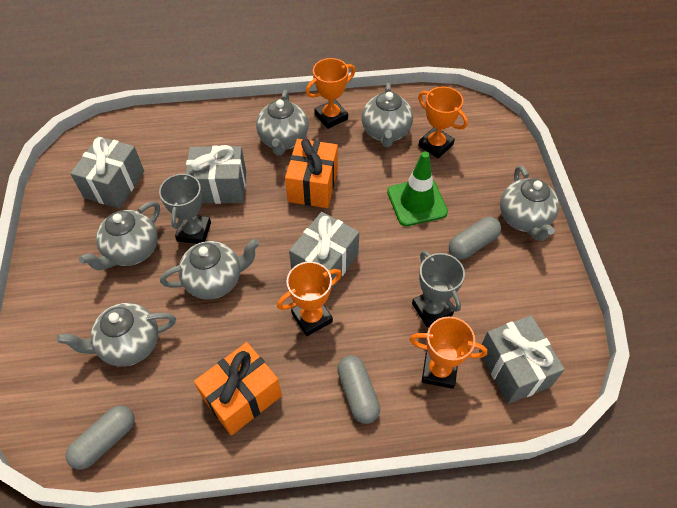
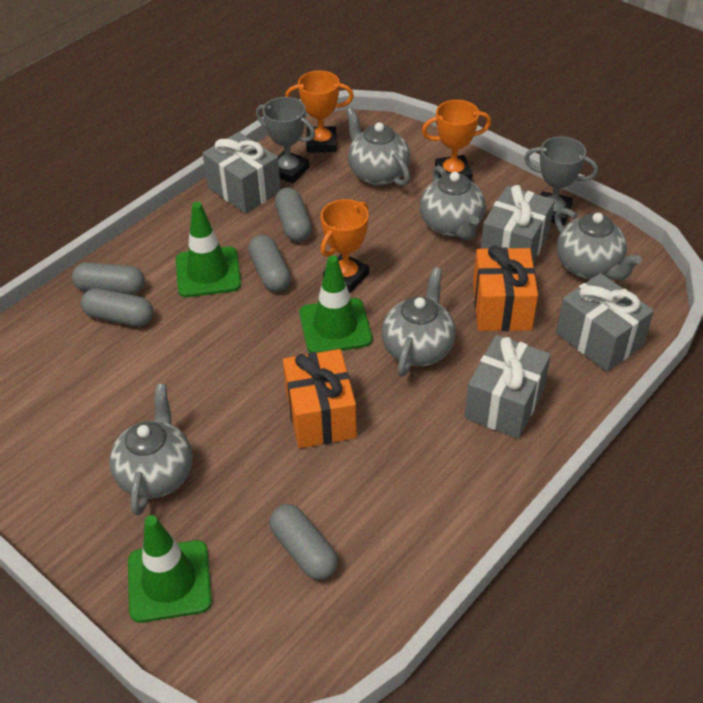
green traffic cone: [387,151,448,226] = 1 -> [128,515,212,623] [176,202,241,297] [299,256,372,353] = 3
grey capsule: [66,406,135,470] [337,355,380,424] [449,217,501,260] = 3 -> [72,262,145,295] [81,288,153,327] [248,235,291,292] [269,504,338,580] [275,188,312,242] = 5
grey teapot: [57,303,176,367] [79,201,160,270] [160,239,260,299] [256,90,308,156] [362,83,413,147] [500,165,559,241] = 6 -> [109,384,193,515] [346,108,410,186] [382,267,456,376] [420,165,486,240] [554,208,642,280] = 5
orange trophy: [277,262,342,336] [306,58,355,129] [409,317,488,389] [418,87,468,158] = 4 -> [285,71,354,153] [321,199,369,293] [422,100,491,181] = 3

